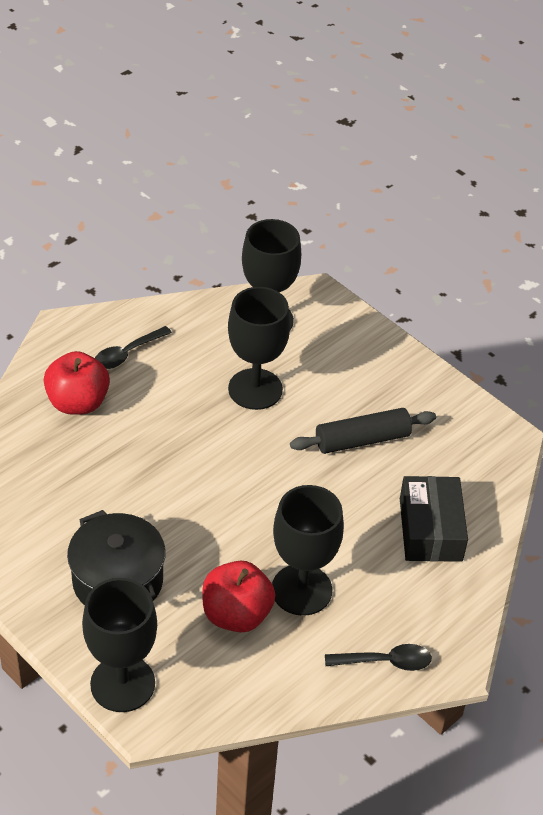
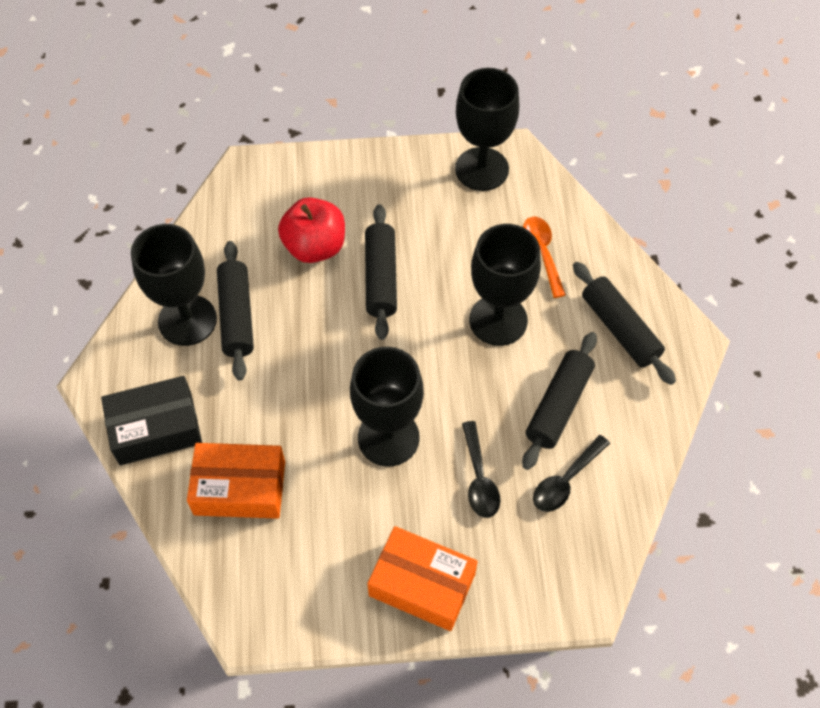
black pot: [67,510,166,605] = 1 -> none = 0
black rolling pin: [290,408,436,454] = 1 -> [217,241,254,380] [365,204,397,340] [522,332,597,470] [573,262,676,385] = 4
orange box: none = 0 -> [187,443,285,519] [367,526,477,631] = 2
orange spoon: none = 0 -> [523,217,566,298] = 1
red apple: [44,351,110,415] [202,561,275,633] = 2 -> [278,197,345,263] = 1

